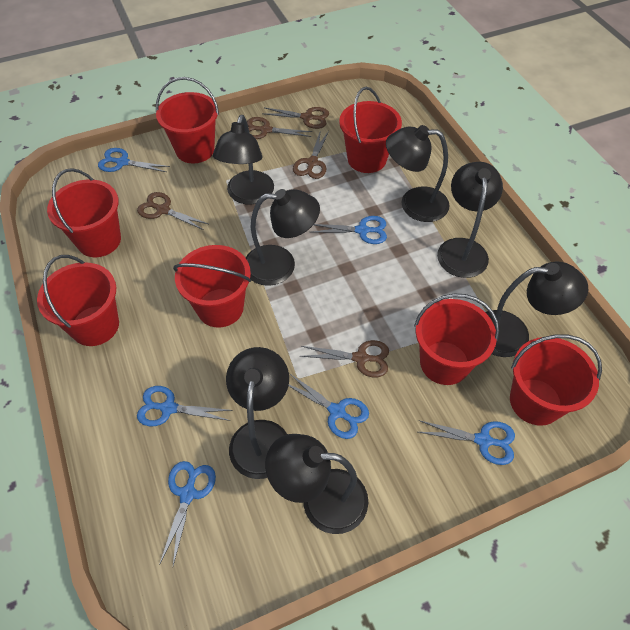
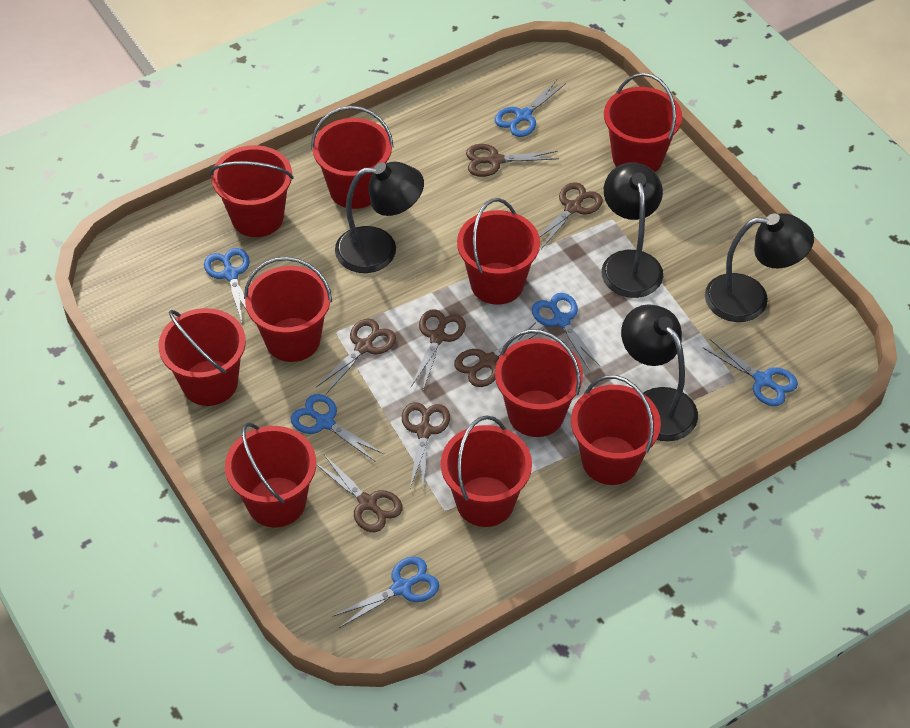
black lamp: [213,115,274,205] [226,347,289,479] [246,189,320,286] [265,434,368,534] [386,125,450,222] [437,162,503,278] [485,262,588,357] = 7 -> [335,162,424,273] [601,162,663,298] [621,304,698,441] [705,213,814,322] = 4
brown scissors: [137,192,208,230] [247,117,313,139] [262,107,329,129] [293,130,329,179] [300,340,389,377] = 5 -> [316,318,396,394] [316,455,403,532] [402,402,450,488] [411,309,466,390] [454,323,544,387] [466,144,559,177] [539,182,603,249] = 7
red bucket: [37,255,119,346] [47,168,121,257] [156,77,219,163] [173,245,251,328] [339,87,402,173] [414,294,499,385] [510,334,602,426] = 7 -> [158,308,246,406] [210,145,294,237] [225,422,316,527] [244,257,332,362] [311,106,394,209] [441,415,532,527] [457,198,540,305] [495,329,583,437] [571,375,661,485] [604,73,682,172] = 10

